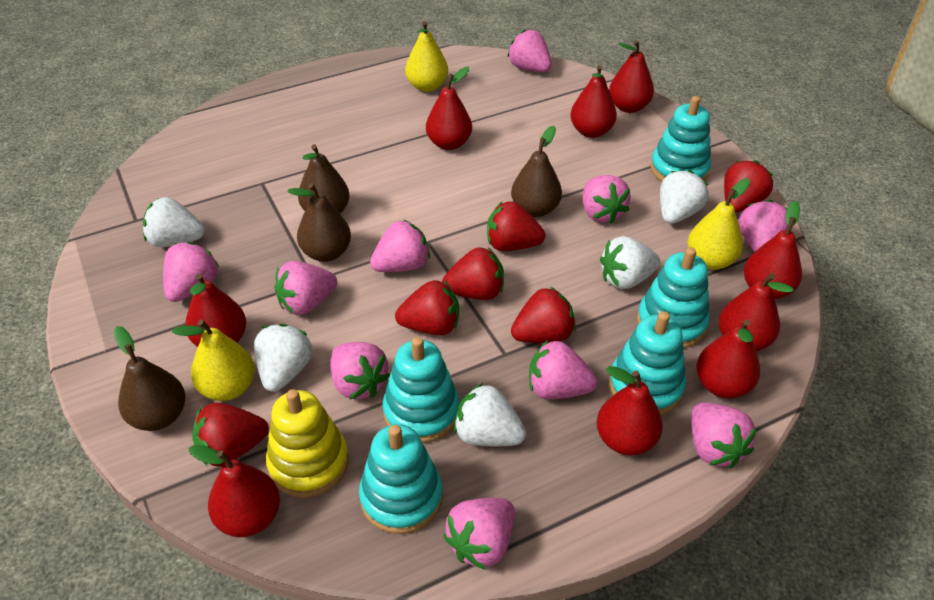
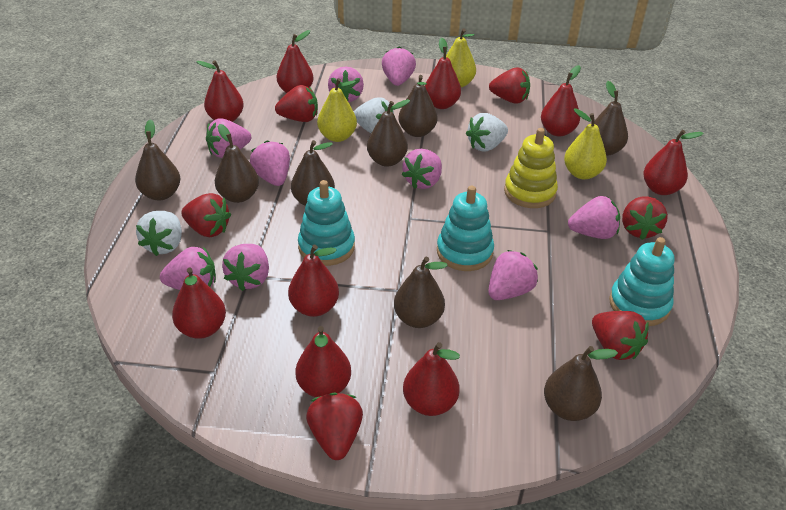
brown pear: [114,326,185,431] [287,183,351,262] [298,144,350,213] [511,126,562,217] = 4 -> [135,120,181,201] [215,124,259,203] [291,140,335,206] [367,99,410,167] [394,257,447,328] [398,75,438,137] [544,346,618,421] [594,81,628,156] = 8
pink strawberry: [163,242,220,302] [274,261,337,315] [330,342,390,400] [370,219,430,272] [443,498,515,570] [507,29,552,72] [529,340,597,399] [582,175,631,224] [691,403,757,468] [738,200,788,252] = 10 -> [160,247,216,290] [206,119,251,158] [222,244,269,291] [250,140,290,186] [328,66,364,102] [382,46,416,86] [402,149,442,189] [488,250,538,300] [568,196,620,239] = 9
turquoise stacking toy: [359,424,443,534] [383,337,459,443] [609,311,686,415] [637,247,710,348] [650,96,711,182] = 5 -> [298,180,355,266] [437,186,494,271] [609,237,675,326] = 3
white strawberry: [143,197,205,247] [254,324,313,392] [454,383,526,446] [600,236,660,289] [660,170,709,224] = 5 -> [136,211,182,256] [354,98,395,133] [466,113,508,152] = 3

